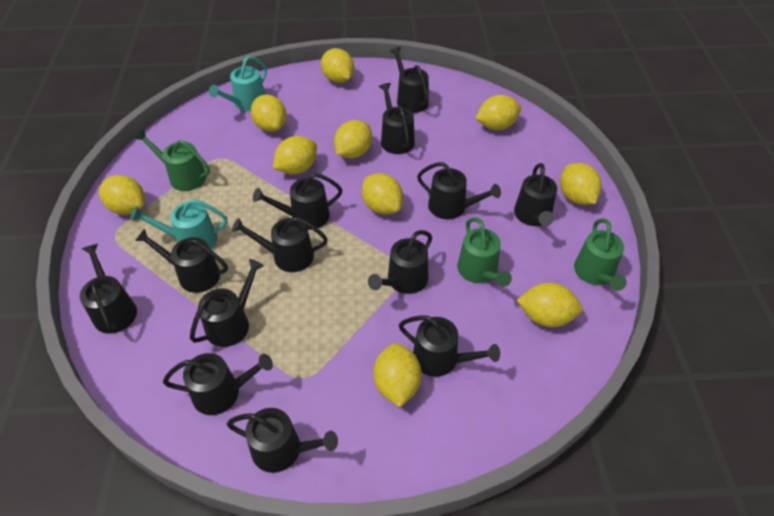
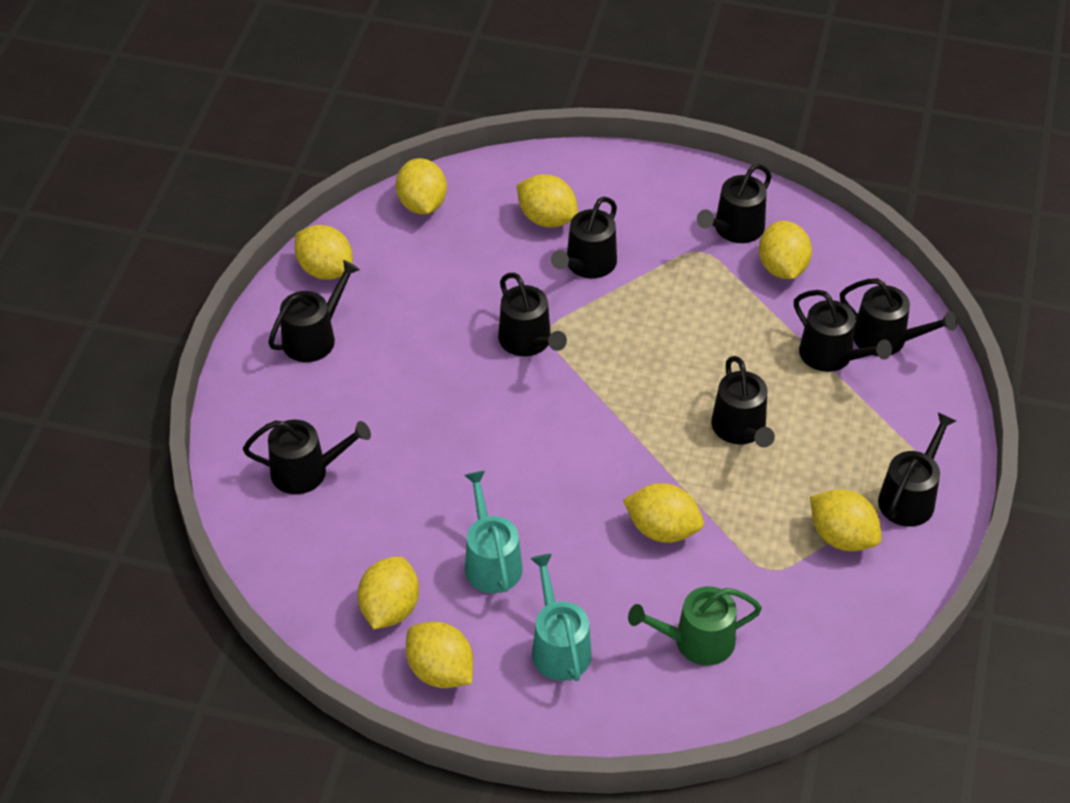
black watering can: [80,244,137,334] [135,228,228,293] [163,353,273,415] [190,259,264,347] [227,408,338,473] [232,217,328,272] [253,173,342,230] [368,230,432,294] [379,83,415,154] [390,47,429,113] [399,315,500,377] [417,162,501,219] [514,163,557,226] = 13 -> [243,420,371,494] [268,260,360,362] [498,273,567,356] [551,197,617,278] [697,164,772,243] [711,356,775,447] [794,290,892,372] [840,278,957,356] [878,412,956,527] = 9
green watering can: [135,129,210,191] [457,217,512,287] [574,218,627,291] = 3 -> [628,586,762,666] = 1
yellow lemon: [99,175,145,215] [251,94,287,132] [273,136,317,175] [321,48,354,83] [334,120,372,158] [362,173,403,215] [373,343,422,407] [475,95,521,130] [517,282,582,327] [560,163,602,205] = 10 -> [295,225,353,280] [358,556,419,629] [396,158,447,214] [406,621,473,688] [517,174,578,227] [623,483,704,543] [759,221,812,279] [810,489,882,551] = 8

